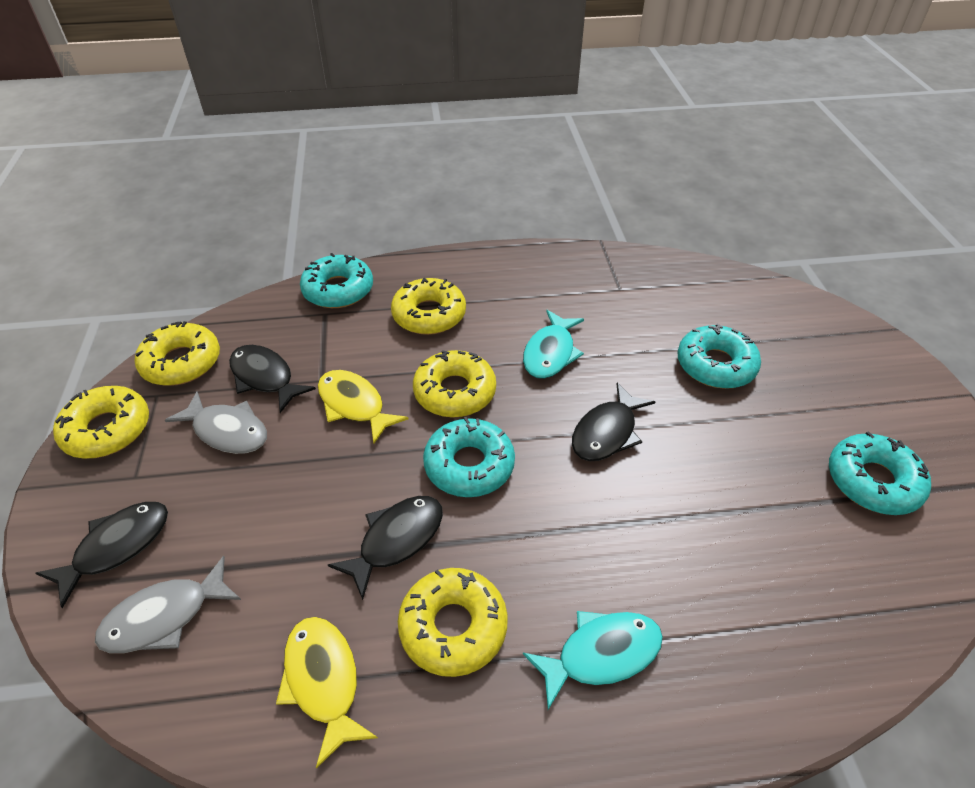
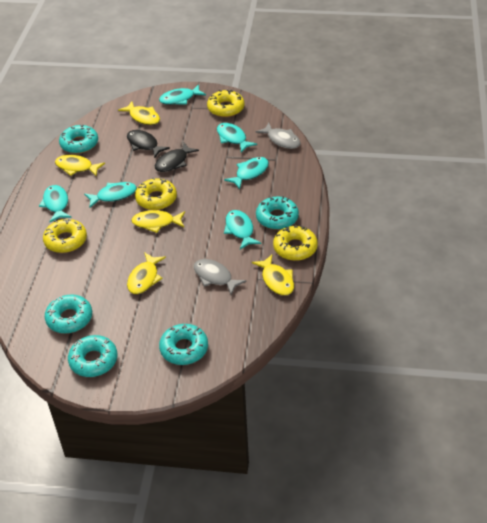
black fish: [36,502,168,608] [229,345,316,413] [328,496,443,600] [572,382,655,461] = 4 -> [127,130,170,158] [155,143,199,172] = 2
turquoise donut: [300,253,373,308] [423,417,515,497] [678,324,761,389] [829,431,931,515] = 4 -> [45,294,92,334] [59,124,98,154] [68,335,118,377] [159,324,208,365] [256,196,299,230] = 5
turquoise fish: [523,310,584,379] [523,611,663,710] = 2 -> [39,185,72,222] [84,182,137,207] [159,84,206,105] [217,123,257,153] [224,157,269,189] [224,210,261,250] = 6
yellow donut: [53,386,149,459] [135,321,220,386] [391,278,466,335] [398,568,508,677] [413,350,496,418] = 5 -> [43,218,87,253] [135,178,177,210] [207,90,244,117] [273,226,318,261] = 4
yellow fish: [276,617,378,768] [318,370,408,444] = 2 -> [55,155,105,177] [118,101,160,125] [127,252,166,294] [132,210,185,233] [252,255,294,296] = 5

